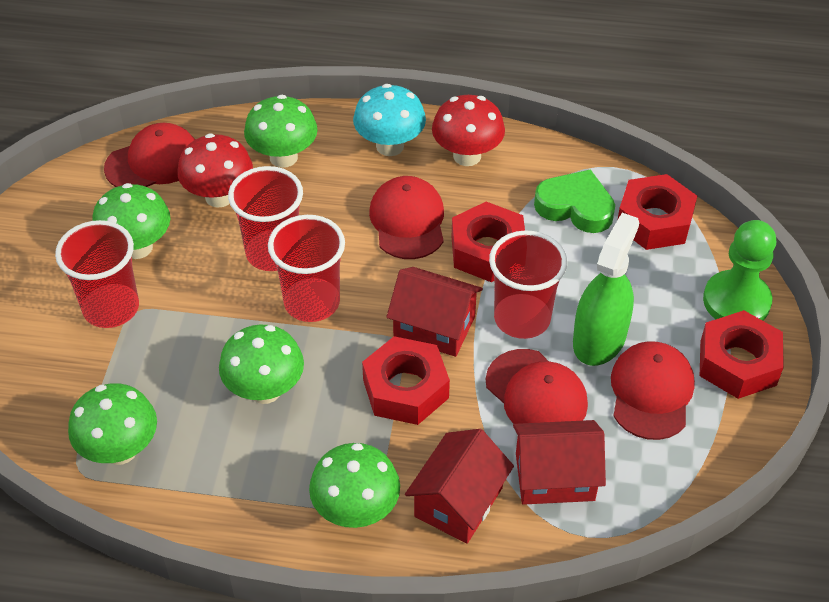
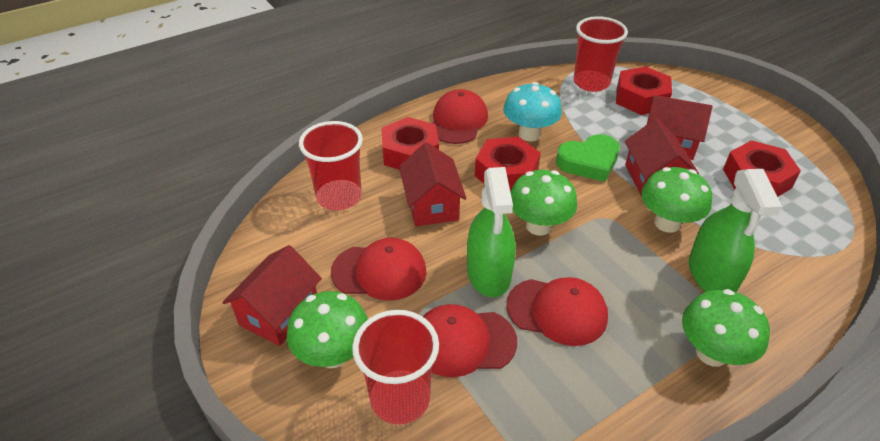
green mushroom: [68,383,157,465] [92,183,171,259] [219,325,304,404] [244,95,318,168] [309,443,400,528] = 5 -> [287,291,368,368] [511,170,577,236] [641,167,712,233] [682,289,770,367] = 4
green pawn: [703,220,776,321] = 1 -> none = 0
green spray bottle: [573,213,639,366] = 1 -> [467,167,516,297] [689,169,782,292] = 2
red cup: [55,220,139,328] [228,166,303,271] [268,215,345,322] [489,230,567,339] = 4 -> [299,121,363,211] [352,310,439,424] [573,16,628,92] = 3
red house: [386,267,483,357] [405,429,514,544] [513,420,606,505] = 3 -> [222,245,322,346] [399,142,467,226] [625,119,699,197] [647,95,713,160] = 4
red mushroom: [177,133,253,208] [432,95,505,166] = 2 -> none = 0

